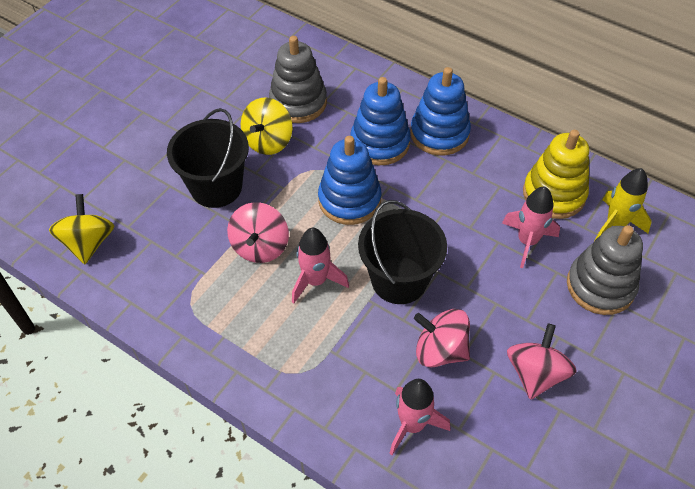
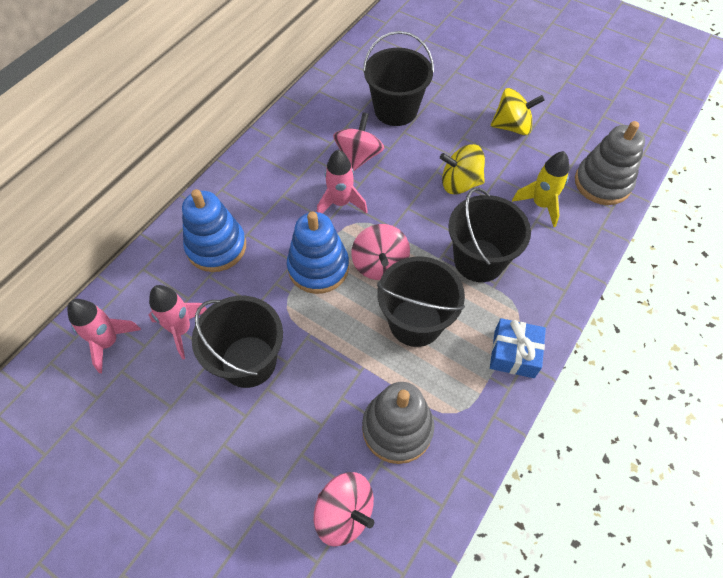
black bucket: [167,108,249,208] [358,200,447,304] = 2 -> [192,296,283,388] [363,31,434,126] [377,257,465,347] [448,188,531,282] = 4
blue gift: none = 0 -> [490,318,546,378] = 1
blue stacking toy: [318,136,381,225] [350,77,411,165] [410,67,471,155] = 3 -> [182,189,246,272] [287,211,349,294] = 2
yellow stacking toy: [523,130,589,219] = 1 -> none = 0

